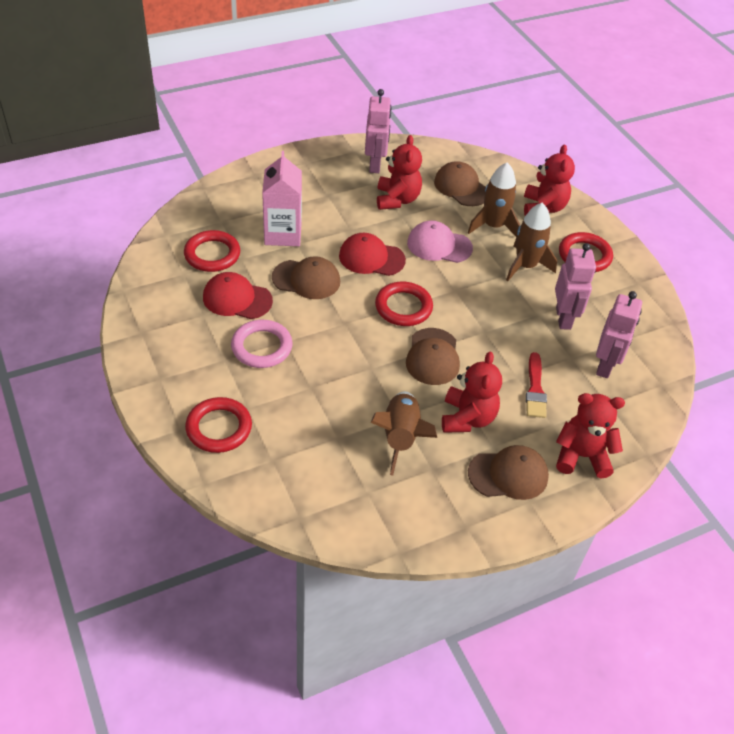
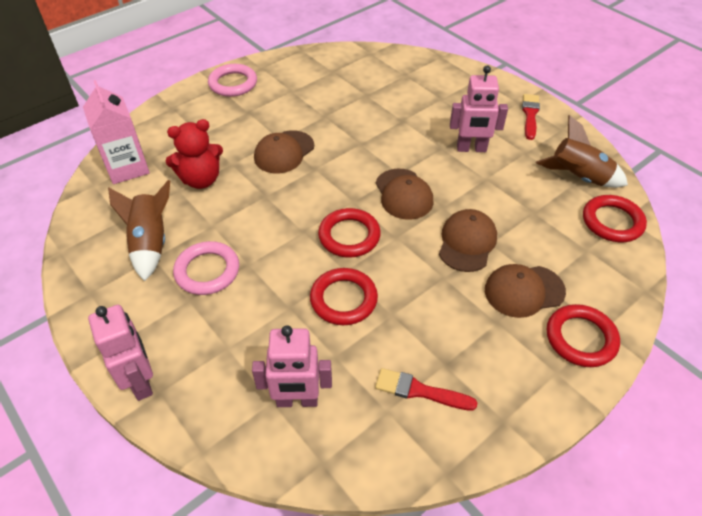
brown rocket: [371,391,437,476] [468,163,521,237] [506,203,557,281] = 3 -> [108,180,170,281] [536,115,628,188] = 2
pink cap: [407,220,473,263] = 1 -> none = 0
pink ring: [231,320,293,368] = 1 -> [173,241,239,295] [208,64,257,97] = 2
red brush: [526,352,547,418] = 1 -> [375,368,477,411] [522,94,540,140] = 2
red cap: [203,272,273,319] [339,233,406,276] = 2 -> none = 0
red teddy bear: [377,135,422,210] [442,352,502,433] [524,145,575,216] [556,393,625,479] = 4 -> [165,119,223,189] = 1

